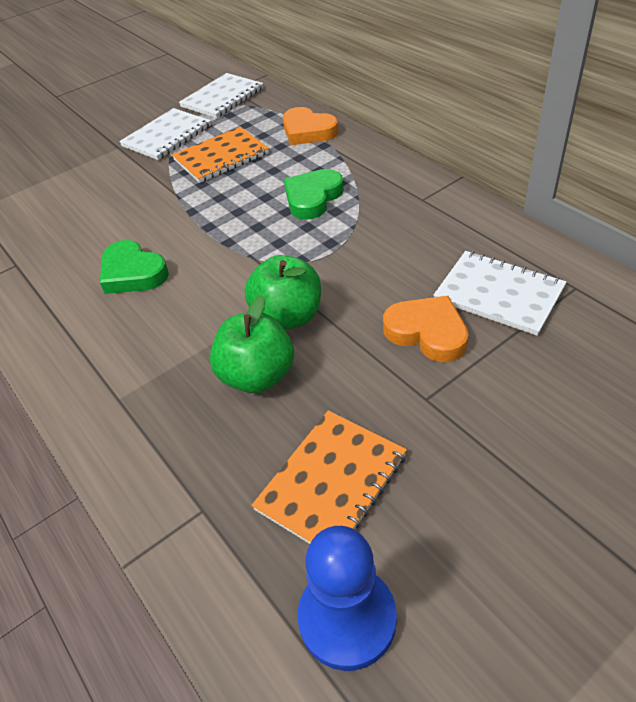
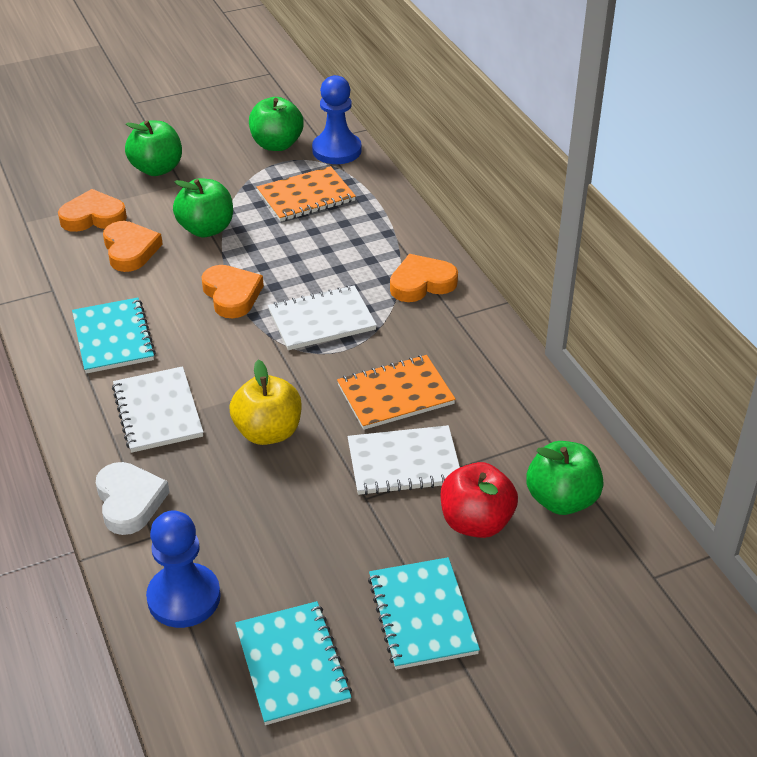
blue pawn: [298,526,397,671] = 1 -> [146,511,221,628] [312,75,362,164] = 2
green apple: [210,295,294,393] [245,255,321,330] = 2 -> [125,120,182,176] [173,178,233,237] [249,97,304,151] [526,441,604,515] = 4
green heart: [100,240,169,294] [284,169,344,220] = 2 -> none = 0
orange heart: [283,107,338,145] [383,296,468,362] = 2 -> [58,189,127,232] [103,221,163,272] [201,265,264,318] [390,254,458,302] = 4
red apple: none = 0 -> [441,462,518,538] = 1
turquoise notebook: none = 0 -> [72,298,156,374] [235,601,352,725] [368,557,480,670] = 3
white heart: none = 0 -> [96,462,170,535] = 1
yellow apple: none = 0 -> [229,360,302,445] = 1

